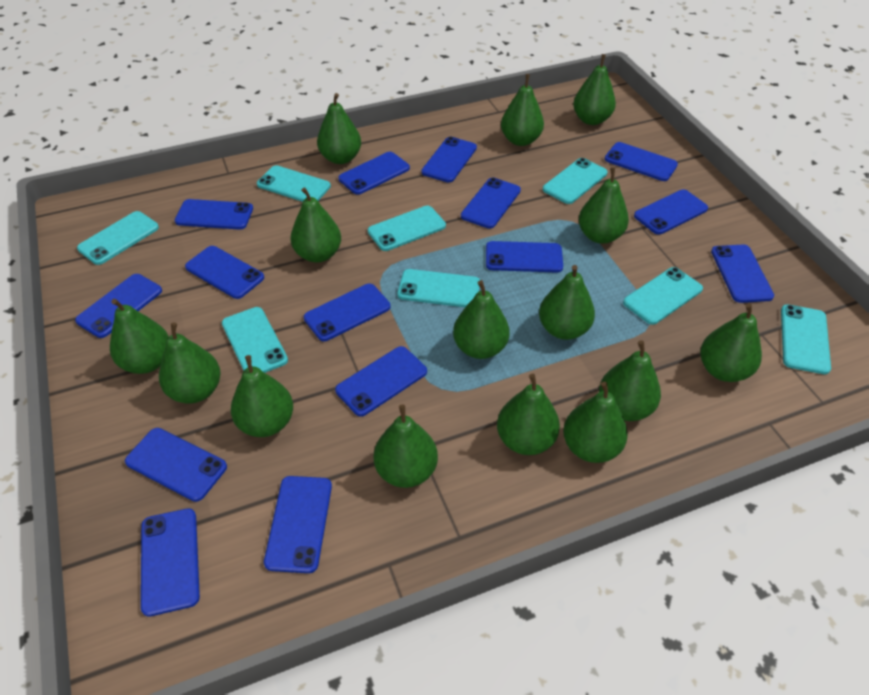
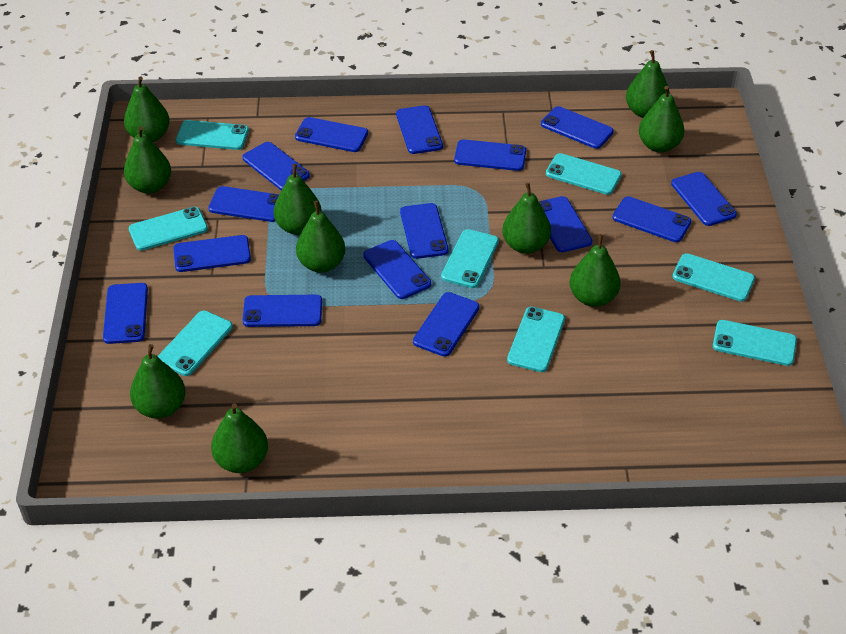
green pear: [110,299,169,374] [159,323,221,404] [231,355,293,437] [291,187,341,263] [317,93,361,164] [374,405,438,488] [453,280,510,359] [497,374,560,455] [501,74,544,146] [539,265,595,340] [563,382,628,463] [573,54,616,125] [579,167,629,244] [599,340,661,421] [700,303,762,382] = 15 -> [124,76,170,142] [124,126,171,193] [130,344,186,419] [211,403,268,473] [274,164,322,235] [296,201,346,273] [502,182,551,254] [569,234,621,307] [626,50,670,118] [639,86,684,152] = 10

